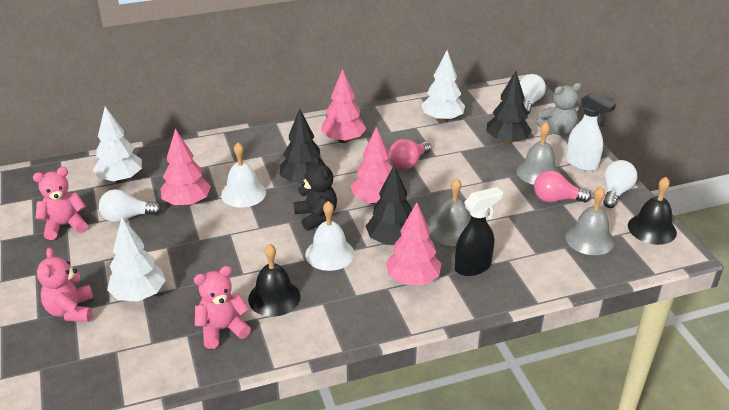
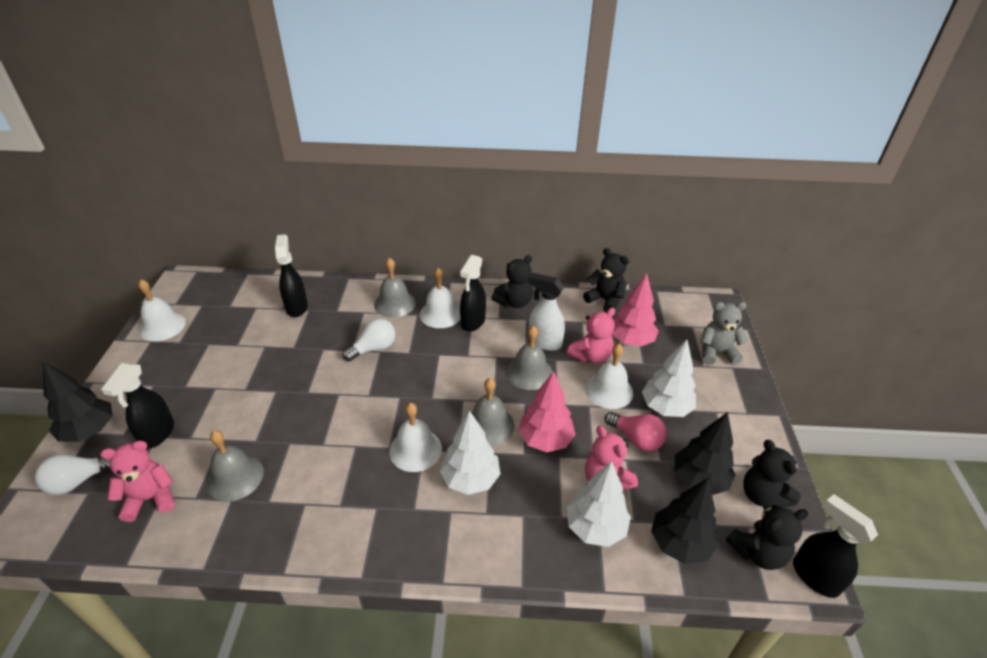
black bell: [248,244,301,317] [628,177,677,245] = 2 -> none = 0
black spray bottle: [455,187,503,276] = 1 -> [101,363,174,449] [275,234,308,317] [460,255,486,332] [793,494,878,598] = 4
black teddy bear: [294,157,337,231] = 1 -> [492,255,533,308] [583,248,629,313] [726,505,808,570] [743,440,801,508] = 4
grey bell: [429,178,470,246] [516,122,560,185] [566,187,615,255] = 3 -> [206,430,264,502] [374,258,416,318] [471,378,515,446] [507,326,553,390] = 4
pink light bulb: [389,139,431,169] [534,170,591,202] = 2 -> [605,412,667,451] = 1
pink tree: [160,128,211,207] [321,69,367,143] [351,127,392,205] [386,202,442,285] = 4 -> [518,371,576,452] [612,273,659,346] = 2
white bell: [221,143,266,208] [305,201,355,271] = 2 -> [138,279,186,341] [389,403,442,472] [420,268,460,328] [585,344,633,409] = 4
white light bulb: [99,189,161,223] [520,74,546,115] [603,160,637,208] = 3 -> [35,454,111,495] [342,318,395,361] = 2

